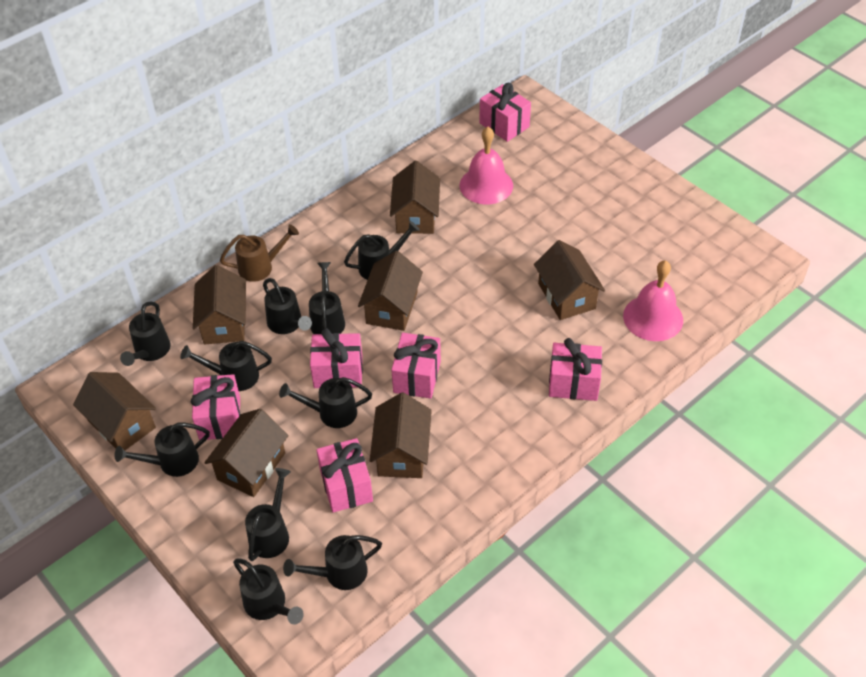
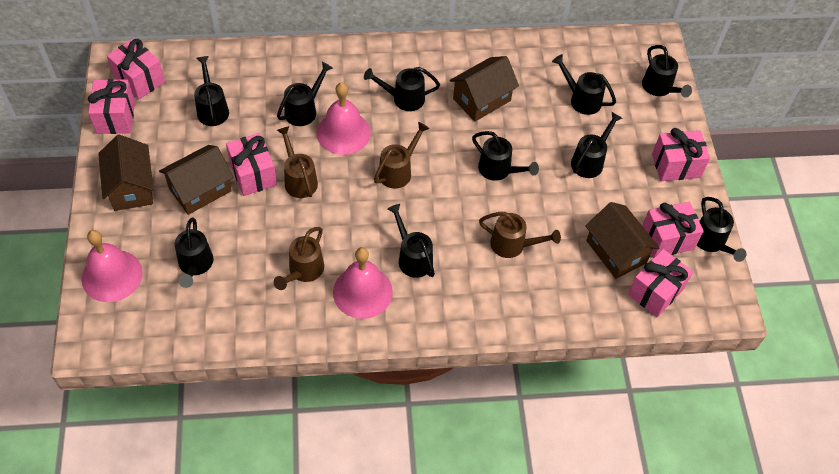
brown house: [73,372,156,450] [193,265,246,344] [204,409,289,497] [358,251,423,331] [370,393,432,478] [390,161,440,234] [534,240,605,320] = 7 -> [98,135,154,211] [159,145,234,215] [450,56,519,122] [585,202,660,279] = 4
brown watering can: [220,224,299,282] = 1 -> [274,227,324,290] [277,126,318,198] [374,122,430,189] [479,212,561,258] = 4
pink bell: [460,127,513,204] [623,260,683,341] = 2 -> [82,230,143,302] [317,83,371,155] [333,247,393,319] = 3

